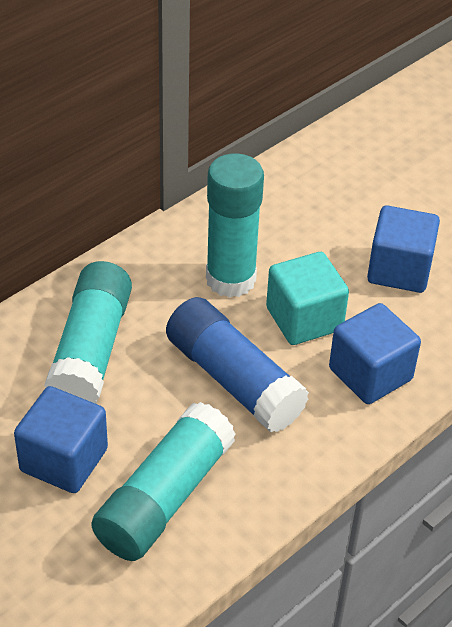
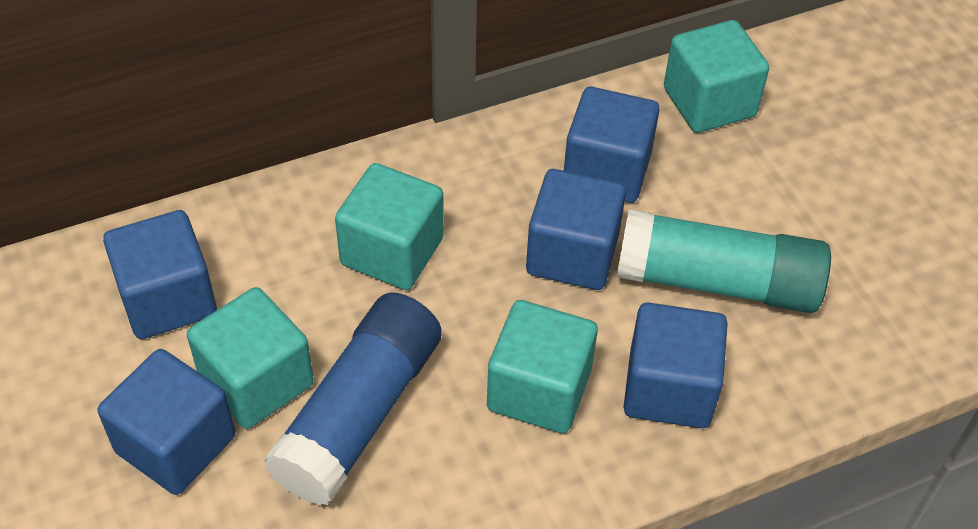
blue cube: [14,386,108,493] [329,303,421,404] [367,205,440,293] = 3 -> [98,349,235,495] [103,210,217,339] [526,169,626,290] [564,87,659,203] [624,302,728,428] = 5
turquoise cube: [266,252,349,345] = 1 -> [187,287,314,429] [335,163,444,290] [487,300,598,433] [664,20,769,133] = 4
turquoise glue stick: [44,261,132,404] [91,402,236,561] [206,153,264,298] = 3 -> [617,209,831,313] = 1

